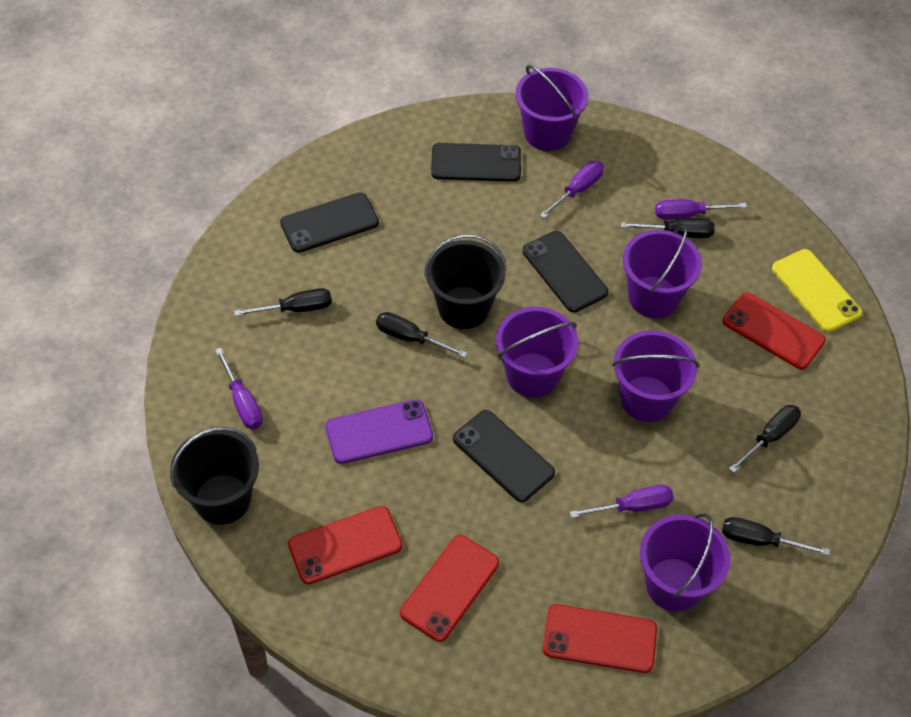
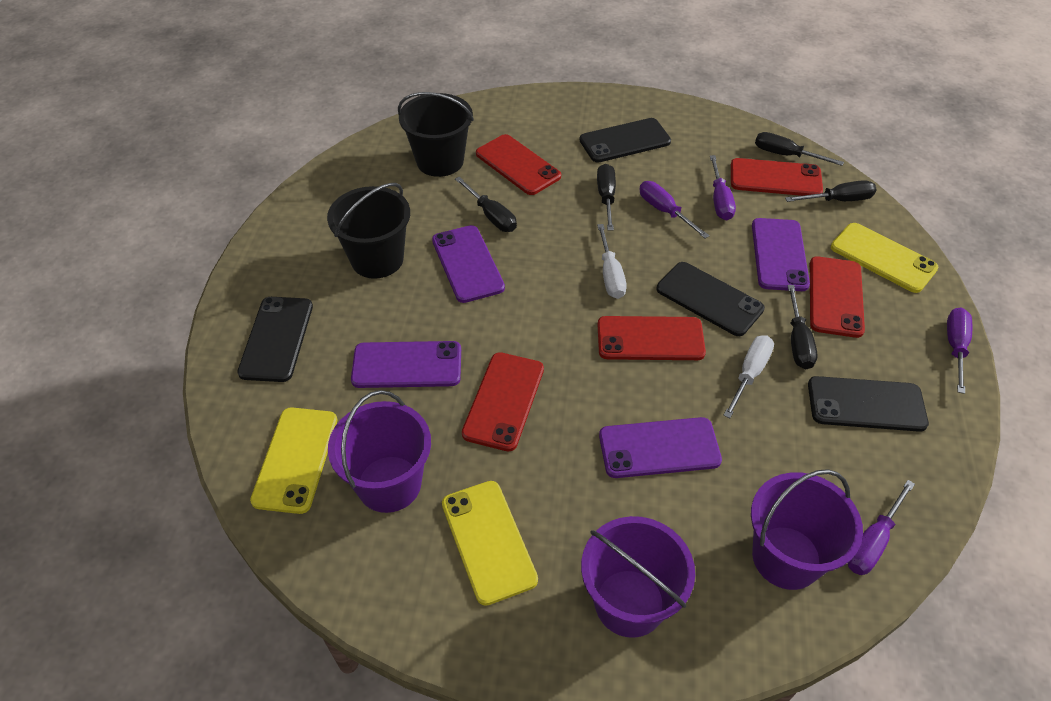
purple bucket: [496,307,578,398] [516,65,588,151] [612,330,699,422] [623,226,702,318] [640,513,731,612] = 5 -> [328,390,431,513] [581,516,695,638] [751,469,863,590] = 3
purple phone: [325,399,433,464] = 1 -> [351,341,461,388] [432,225,505,303] [599,417,722,478] [752,218,810,291] = 4
red phone: [288,506,403,584] [400,535,499,642] [543,604,657,673] [723,292,826,369] = 4 -> [462,352,544,451] [476,134,561,195] [598,316,706,360] [731,158,823,196] [810,257,865,338] = 5
white screwdriver: none = 0 -> [597,224,627,299] [723,335,774,418] = 2
yellow phone: [772,249,862,332] = 1 -> [250,407,337,514] [442,481,538,606] [831,223,939,293] = 3

